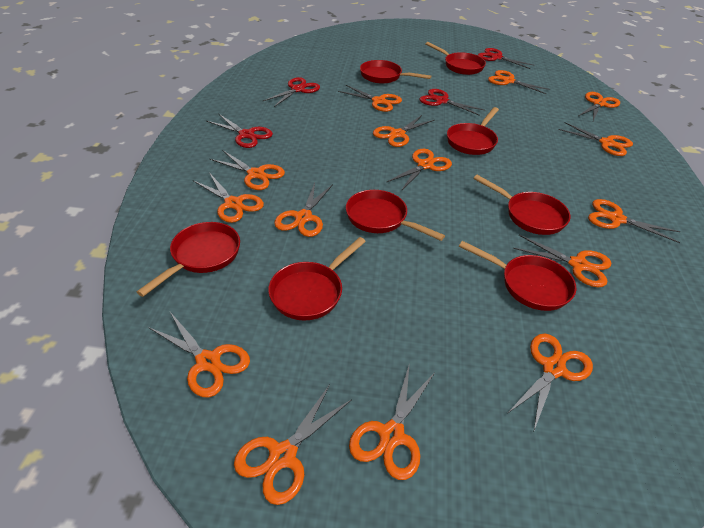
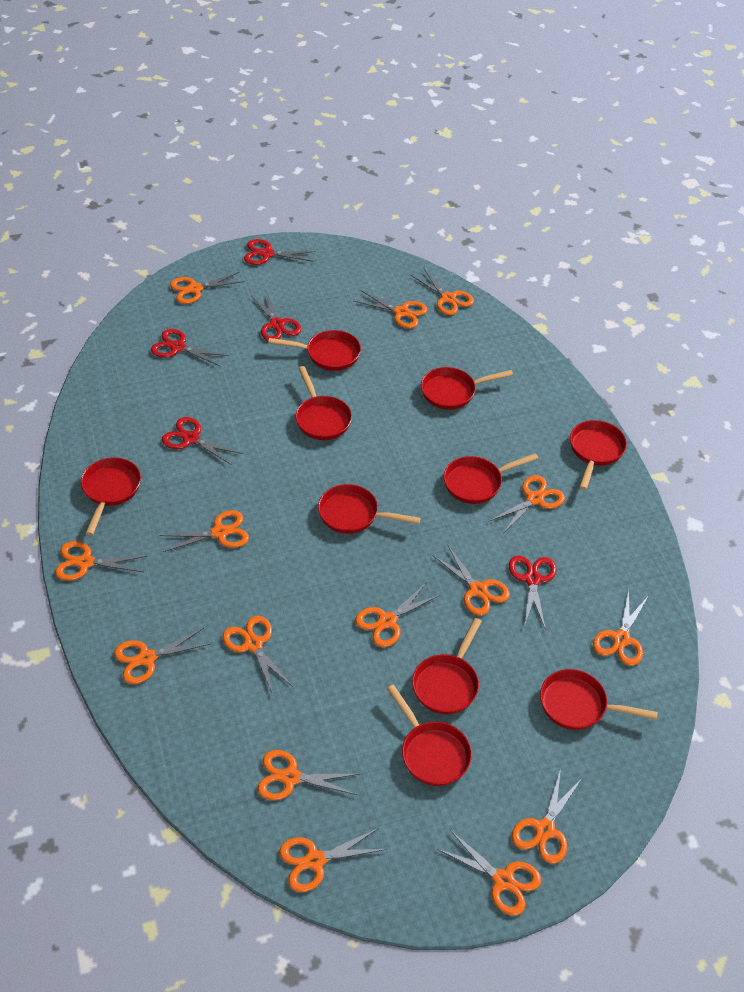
red pan: [137,222,240,297] [268,237,366,321] [346,190,445,241] [360,60,431,84] [425,42,486,75] [447,107,499,155] [459,241,576,311] [473,175,571,235] = 8 -> [81,457,141,535] [268,330,361,371] [296,366,352,440] [318,484,421,534] [387,685,472,786] [412,618,482,714] [421,367,513,410] [444,453,539,504] [540,669,658,730] [570,420,627,490] = 10
red scissors: [207,114,273,148] [263,77,320,107] [420,89,484,116] [478,48,535,69] = 4 -> [151,329,229,367] [162,417,243,465] [244,239,316,265] [250,290,301,341] [509,556,557,628] = 5

